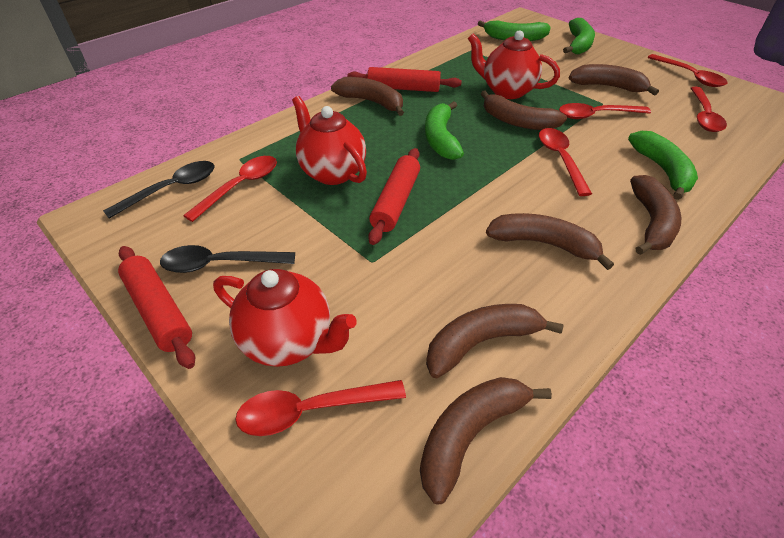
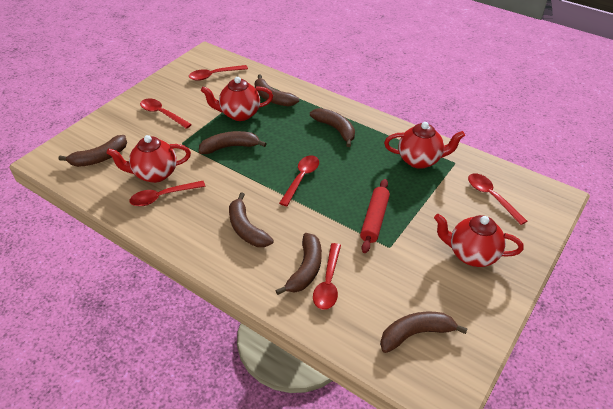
black spoon: [103,161,215,219] [160,245,295,273] = 2 -> none = 0
green banana: [425,101,464,160] [478,20,551,41] [563,18,595,54] [628,131,698,200] = 4 -> none = 0
red rolling pin: [118,246,195,369] [347,67,462,92] [368,148,420,245] = 3 -> [360,179,390,253] = 1
red teapot: [213,269,357,367] [292,96,367,185] [468,30,560,99] = 3 -> [107,135,191,183] [201,77,273,121] [384,122,465,169] [434,214,524,267] = 4

